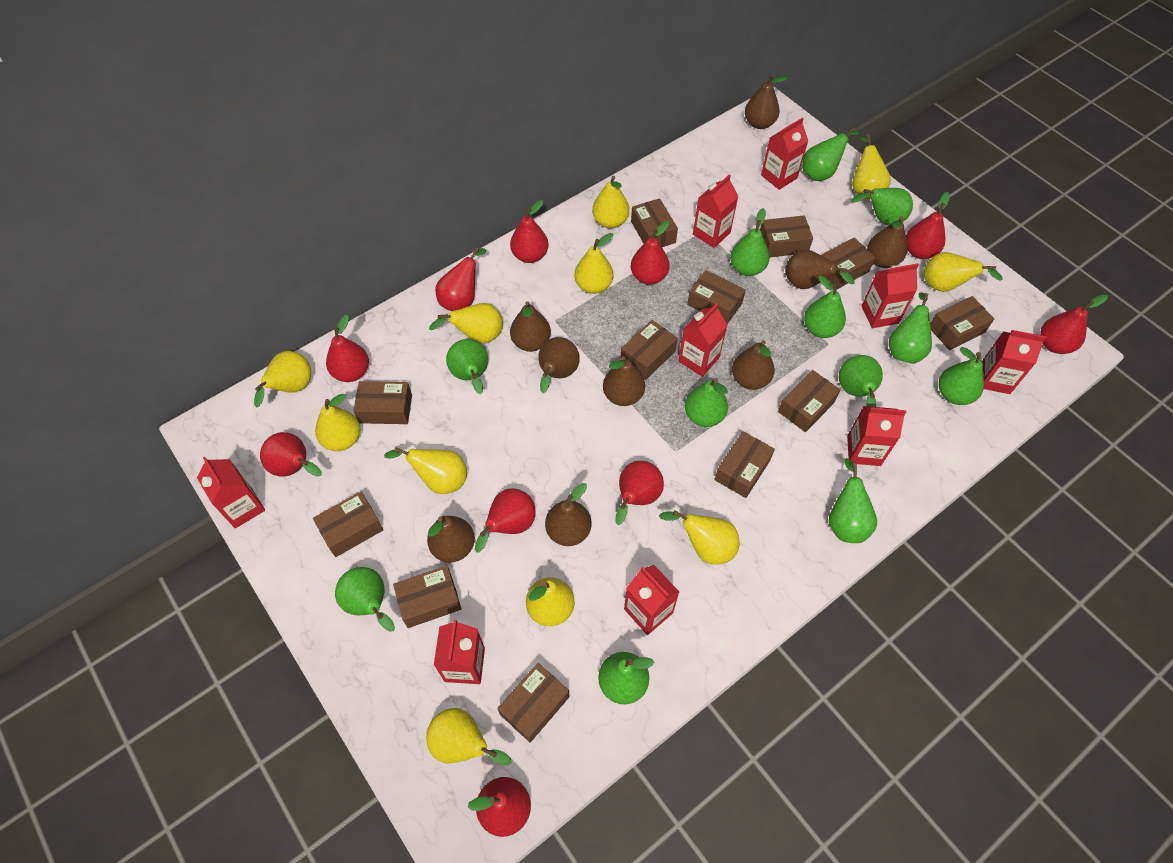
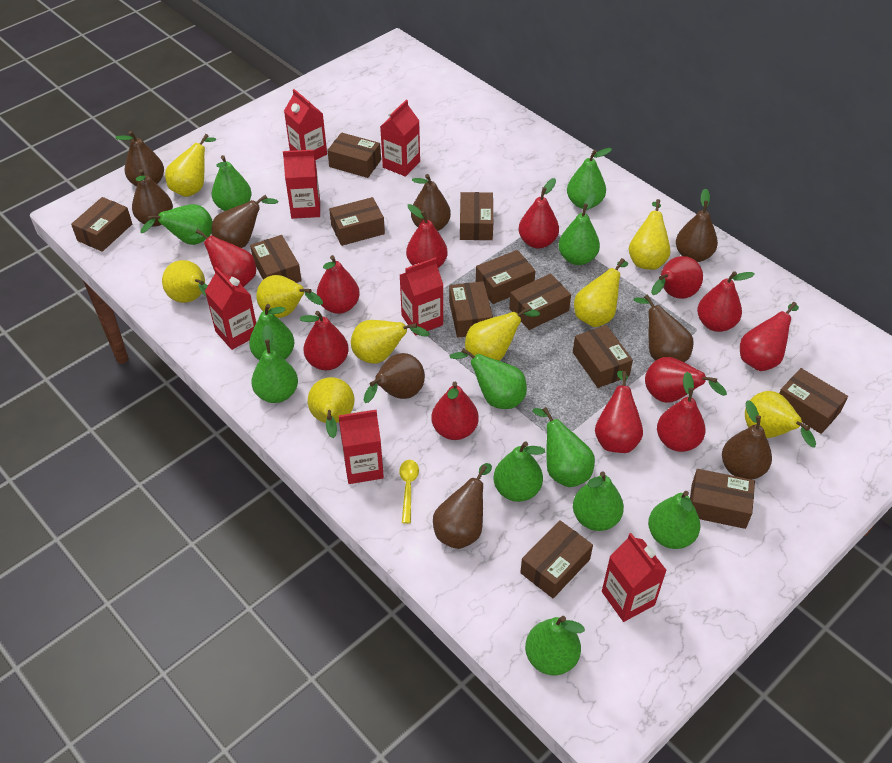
red carton: [197,457,265,528] [434,620,485,684] [624,565,679,635] [678,303,727,377] [693,174,739,248] [761,118,808,190] [847,406,906,466] [861,263,919,328] [982,330,1046,394] = 9 -> [205,267,256,350] [283,150,320,219] [284,89,327,160] [339,410,384,484] [380,100,420,177] [400,258,443,336] [602,533,667,622] = 7
red pear: [260,432,322,477] [326,315,369,382] [435,247,486,311] [467,777,531,837] [475,488,536,553] [510,200,549,263] [616,461,664,525] [631,221,670,285] [906,192,950,259] [1040,295,1108,354] = 10 -> [189,229,256,287] [300,311,349,370] [317,255,360,314] [406,204,447,268] [432,382,479,440] [519,178,559,248] [595,371,643,453] [645,357,727,403] [651,256,703,299] [657,372,705,452] [697,271,754,332] [740,302,799,371] = 12
yellow pear: [254,351,311,407] [315,394,360,451] [384,447,467,494] [426,708,512,765] [429,303,503,344] [526,577,575,626] [574,233,614,294] [592,176,629,228] [659,510,739,565] [852,134,891,199] [924,252,1003,292] = 11 -> [162,260,208,303] [165,134,216,197] [256,275,323,318] [308,377,354,438] [351,320,430,364] [465,307,540,361] [574,258,628,327] [629,199,670,270] [745,391,816,448] = 9
yellow spoon: none = 0 -> [399,460,419,524] = 1

